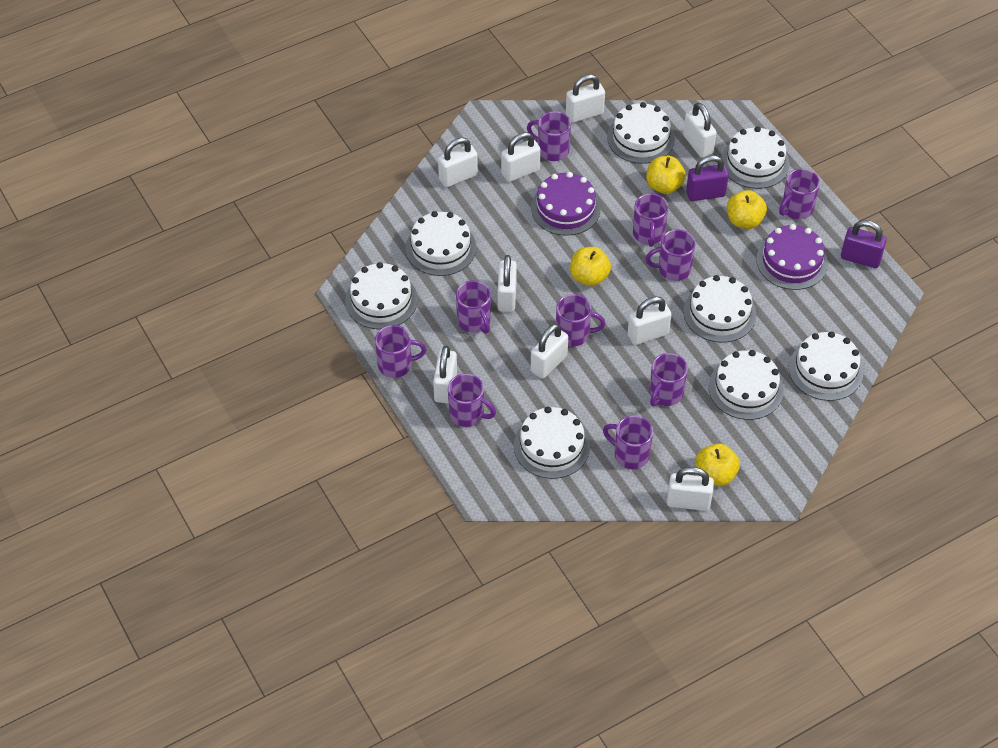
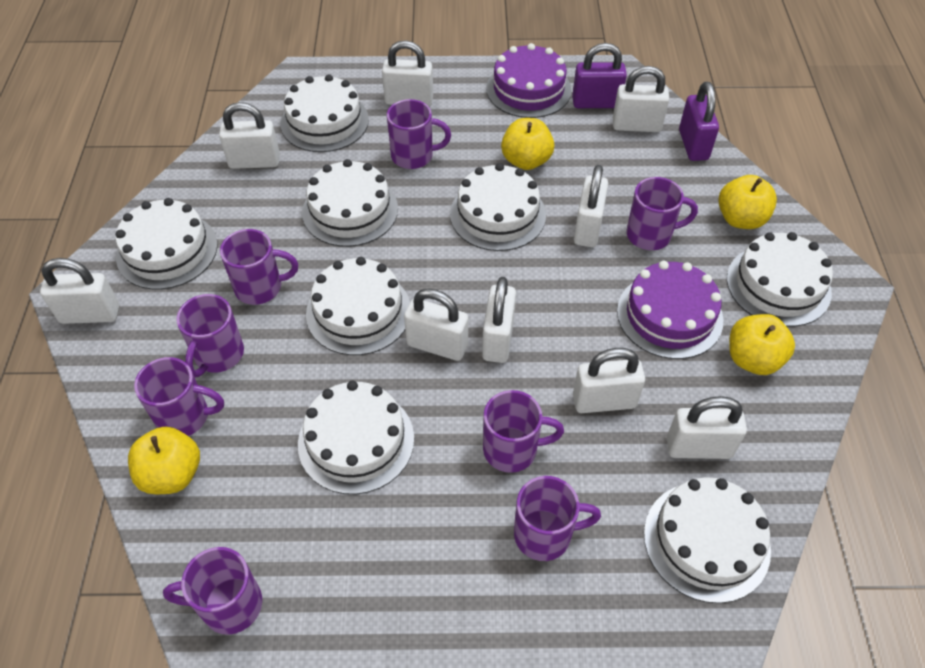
purple mug: [375,325,426,378] [448,374,496,427] [456,281,491,333] [527,111,571,161] [556,294,606,346] [603,415,653,469] [633,193,668,247] [645,229,695,281] [649,353,688,406] [779,169,820,219] = 10 -> [134,357,224,436] [163,547,262,635] [176,294,244,377] [220,229,298,305] [387,99,451,169] [483,390,564,473] [514,476,601,561] [626,177,698,250] = 8

